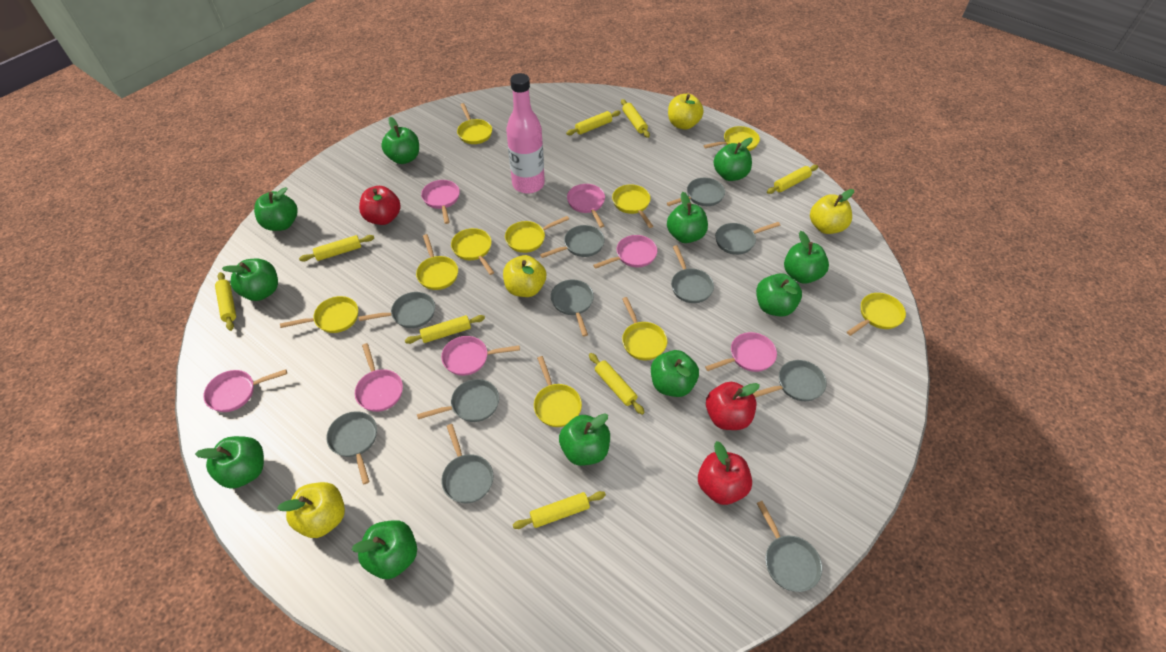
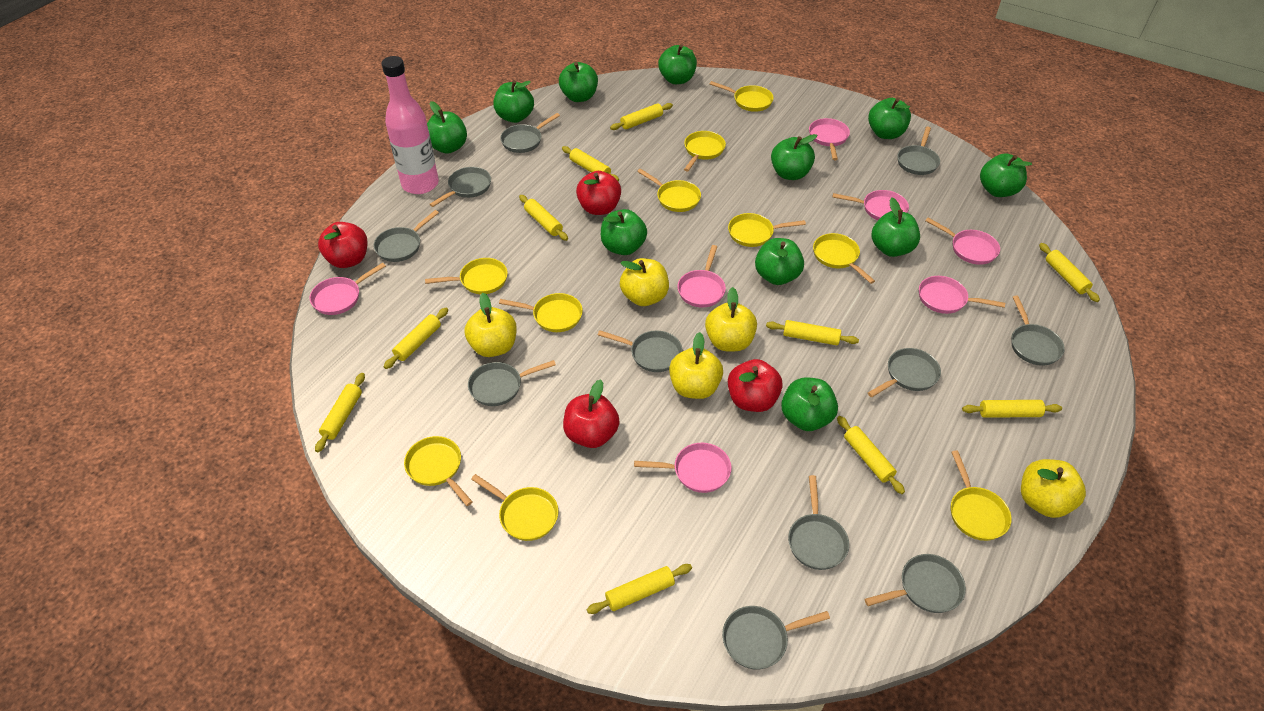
red apple: [359,186,401,225] [698,441,752,505] [706,382,760,430] = 3 -> [318,222,367,268] [563,380,620,448] [576,171,621,215] [728,359,783,412] = 4
yellow apple: [277,482,345,538] [503,255,546,297] [668,93,704,130] [810,189,854,234] = 4 -> [465,293,517,357] [620,258,669,306] [669,332,723,399] [705,287,757,352] [1021,459,1086,518] = 5
yellow rolling pin: [215,272,236,331] [299,235,374,262] [405,315,485,344] [513,491,606,529] [566,111,621,135] [589,353,645,415] [621,99,650,138] [767,165,818,194] = 8 -> [315,373,365,452] [384,308,448,369] [519,195,568,241] [562,146,619,182] [587,564,692,614] [610,103,673,130] [766,320,859,345] [837,416,905,494] [962,400,1062,418] [1039,243,1100,302] = 10

